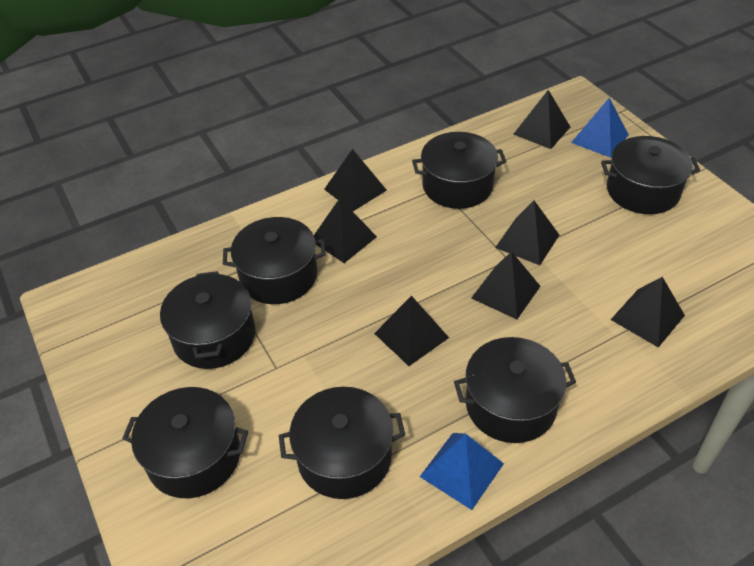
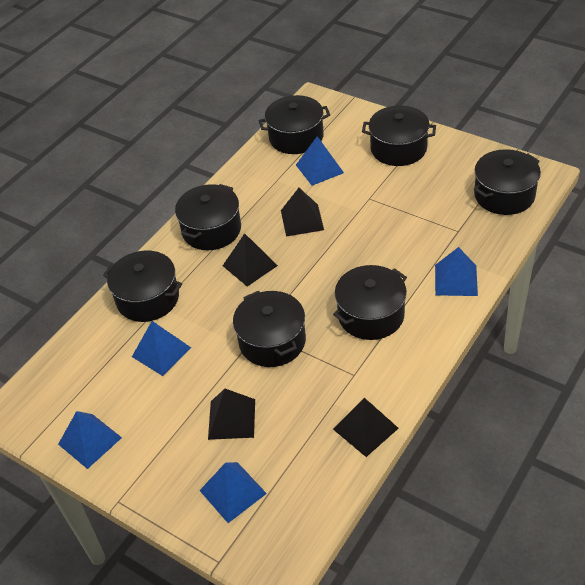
black pyramid: [314,198,377,263] [324,149,387,211] [374,296,449,366] [471,251,540,319] [495,200,559,265] [513,90,570,149] [611,277,685,348] = 7 -> [208,389,255,440] [223,233,278,287] [281,188,324,236] [333,398,399,457] = 4
blue pyramid: [420,433,504,510] [571,98,629,158] = 2 -> [58,411,122,469] [132,321,191,376] [199,462,267,523] [296,136,344,186] [435,247,478,296] = 5

